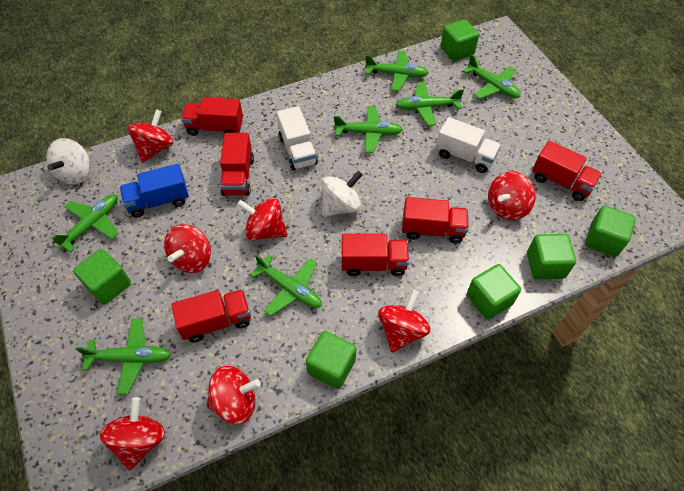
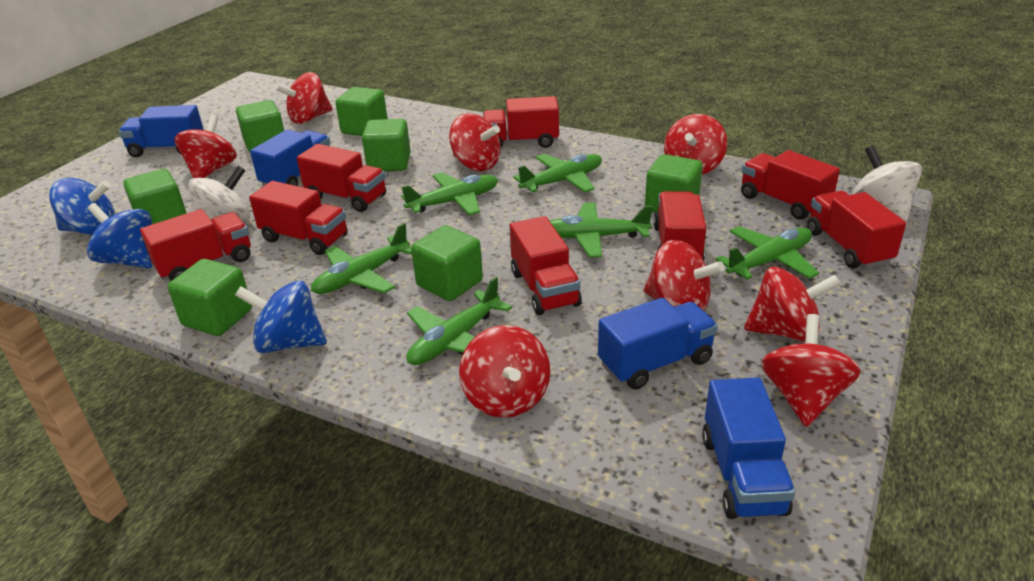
blue spinning top: none = 0 -> [49,178,115,235] [87,203,152,269] [235,281,327,353] = 3
blue truck: [120,164,189,218] = 1 -> [118,105,204,157] [250,129,331,186] [598,298,718,389] [702,377,795,519] = 4
green cube: [73,249,131,305] [306,331,356,389] [441,19,479,61] [467,264,521,319] [527,234,576,280] [585,206,636,257] = 6 -> [123,169,187,224] [168,259,252,336] [236,100,284,152] [335,87,388,136] [362,119,411,171] [411,225,483,301] [645,154,703,212] = 7
green plane: [51,194,119,252] [76,319,171,395] [250,255,322,316] [334,106,403,153] [365,51,429,91] [395,82,464,126] [463,54,521,99] = 7 -> [311,223,412,294] [401,172,498,216] [406,277,512,365] [513,154,602,193] [550,203,653,257] [715,226,819,279] = 6
red spinning top: [100,397,165,471] [128,109,173,163] [164,224,211,273] [206,366,261,424] [237,198,288,240] [378,290,431,353] [488,172,536,220] = 7 -> [175,115,237,178] [275,72,333,124] [449,113,501,171] [459,325,550,418] [644,240,725,311] [664,114,727,175] [744,267,841,342] [761,314,861,427] = 8
red truck: [171,289,251,343] [181,97,243,136] [220,133,254,196] [342,234,409,276] [402,197,469,244] [532,141,602,201] = 6 -> [140,209,251,281] [249,181,348,255] [297,144,386,212] [483,96,559,148] [510,216,582,315] [653,191,706,260] [741,150,840,220] [807,191,906,269] = 8
white truck: [277,106,318,171] [436,117,501,173] = 2 -> none = 0

